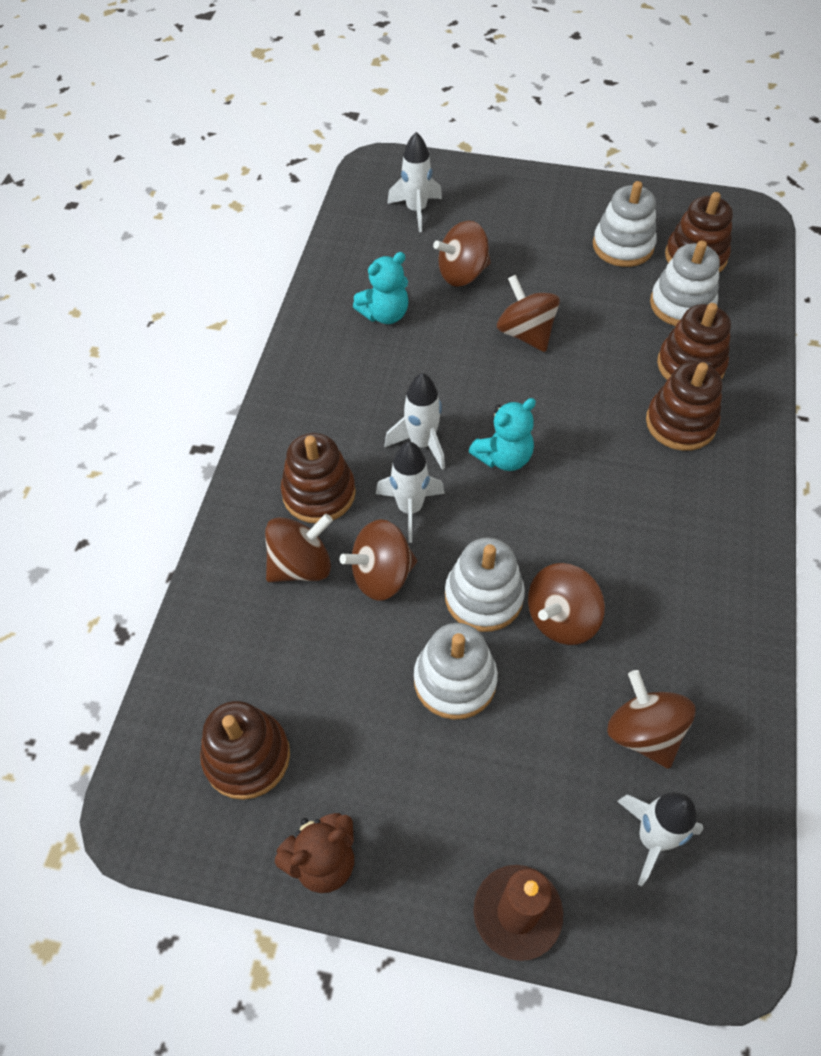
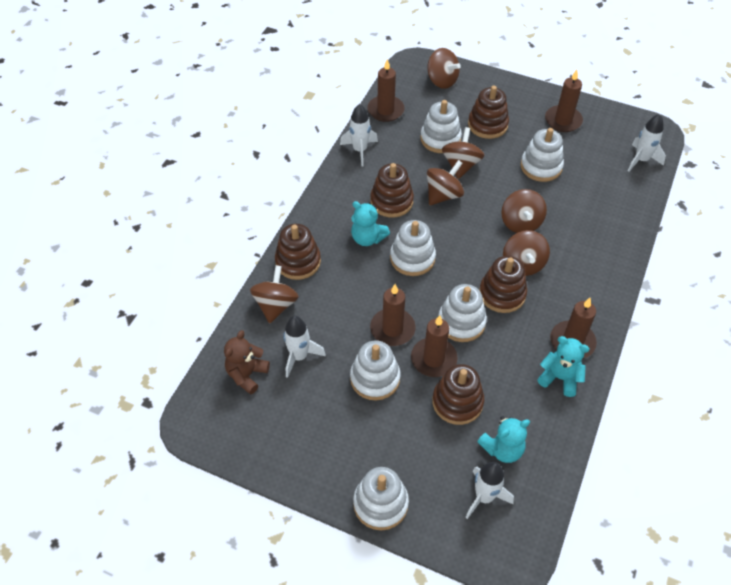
brown candle: [473,865,563,961] = 1 -> [367,59,405,122] [370,284,416,346] [411,315,457,377] [545,70,583,132] [550,298,597,359] = 5
turquoise teddy bear: [353,252,408,324] [469,398,536,471] = 2 -> [351,201,390,246] [477,416,530,463] [537,336,589,397] = 3
white stacking toy: [414,623,498,720] [445,538,525,632] [593,181,657,267] [650,241,720,326] = 4 -> [350,340,401,400] [353,467,409,531] [390,220,436,276] [420,100,462,153] [438,284,487,342] [521,128,564,182] = 6

